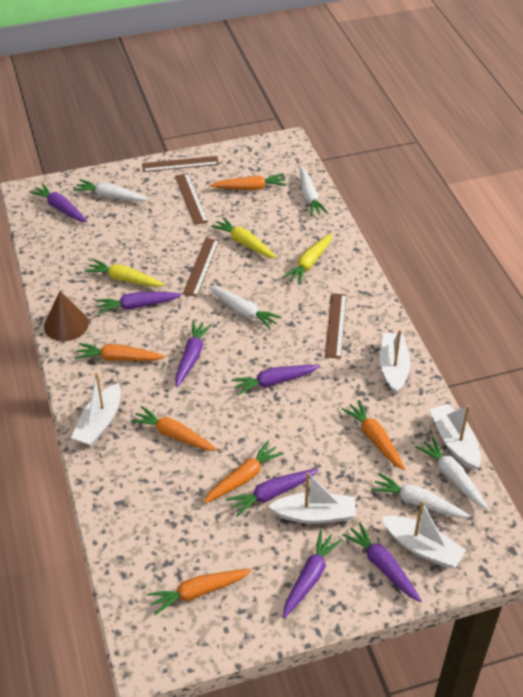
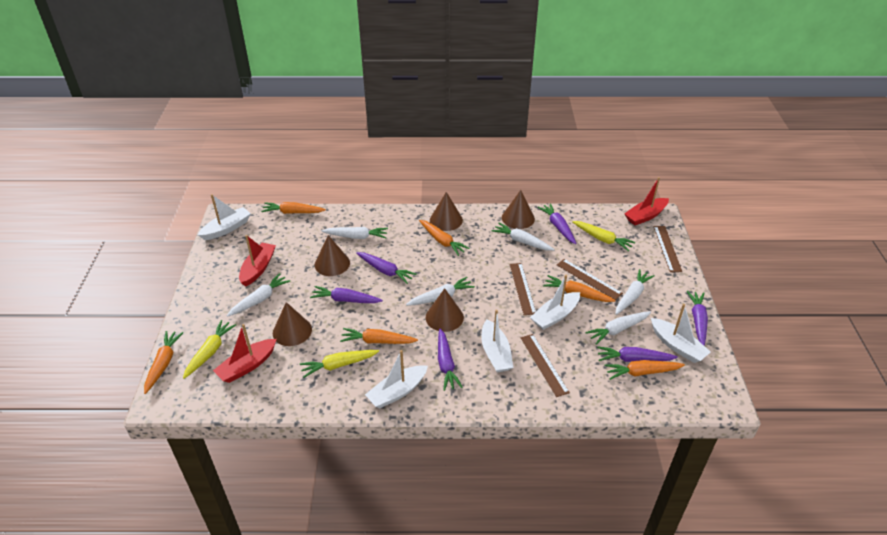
brown cone: [44,291,89,341] = 1 -> [273,302,312,346] [314,235,350,276] [426,288,464,332] [430,192,463,231] [502,190,535,229] = 5
purple carrot: [29,183,87,222] [96,292,182,314] [175,321,212,387] [226,469,319,517] [231,365,320,395] [283,530,342,618] [342,522,422,602] = 7 -> [310,286,383,303] [356,252,416,284] [438,329,463,391] [538,203,577,244] [597,346,678,362] [687,291,708,346] = 6
red boat: none = 0 -> [213,324,276,383] [239,235,276,287] [624,177,669,225] = 3
white carrot: [73,179,148,201] [208,286,282,329] [300,167,329,217] [371,473,470,518] [415,436,488,509] = 5 -> [227,273,290,317] [321,227,388,239] [406,277,475,306] [492,223,555,251] [585,311,651,345] [616,269,655,315] = 6

